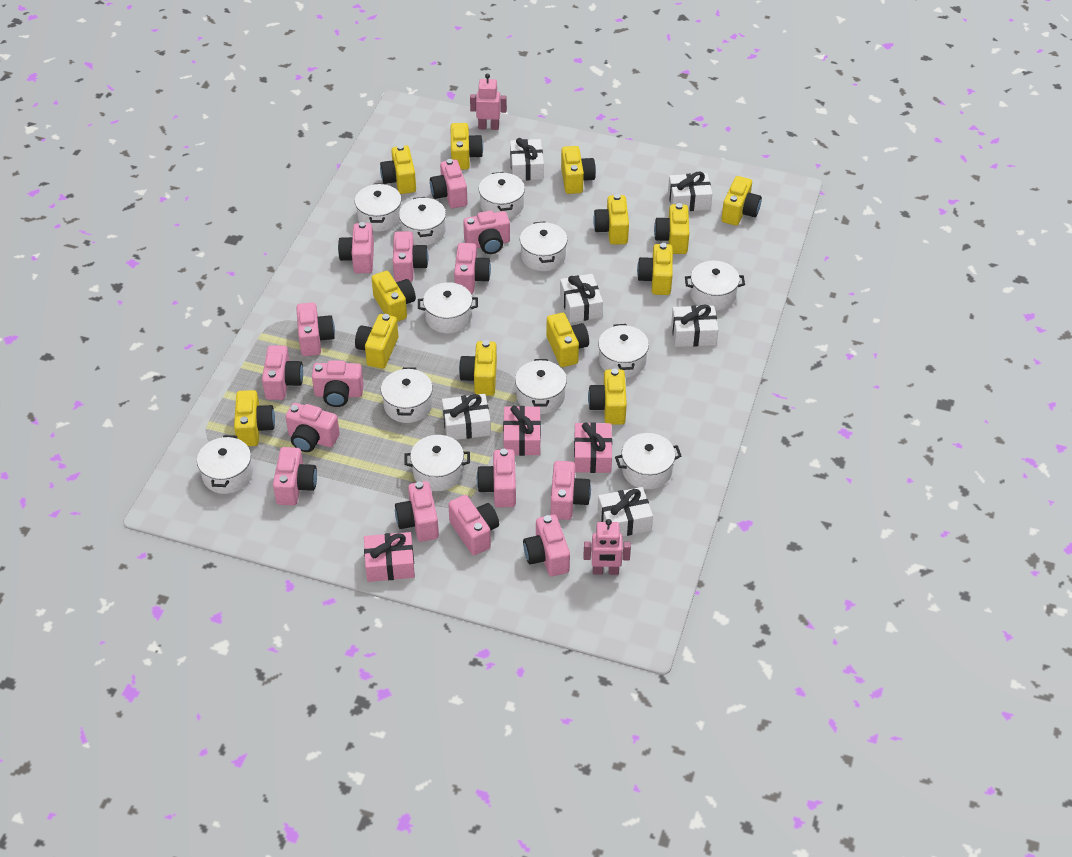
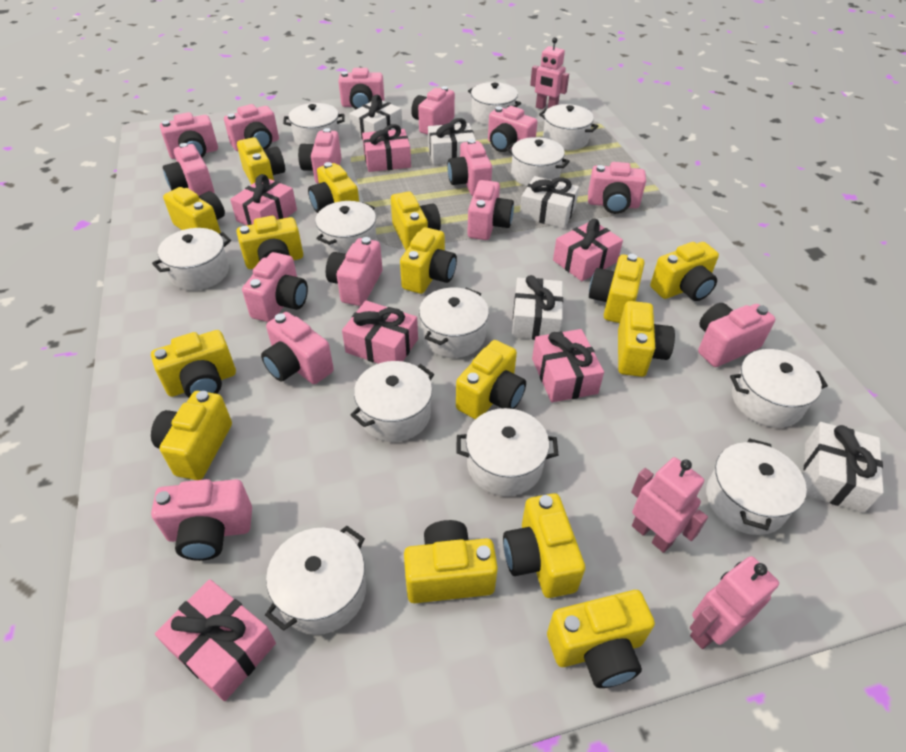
pink gift: [364,532,415,582] [503,406,541,456] [574,422,612,473] = 3 -> [155,579,276,701] [230,174,297,225] [342,300,418,364] [362,124,411,172] [532,329,604,402] [553,219,623,281] = 6
pink robot: [470,74,507,130] [584,519,631,575] = 2 -> [530,37,569,109] [631,457,708,553] [690,556,779,649] = 3
white gift: [442,394,491,440] [510,138,544,181] [560,274,603,323] [598,487,653,536] [668,172,712,211] [671,304,718,347] = 6 -> [349,95,403,139] [428,118,476,165] [512,275,563,340] [520,176,579,229] [804,422,884,513] = 5
yellow camera: [234,390,275,446] [355,314,398,368] [372,271,416,322] [380,145,416,194] [451,123,483,170] [459,340,497,396] [547,313,589,367] [561,146,596,194] [588,368,627,425] [593,194,629,245] [637,243,673,295] [654,203,689,254] [721,176,762,226] = 13 -> [151,330,236,398] [151,391,232,480] [163,187,225,234] [237,137,285,185] [237,216,303,269] [308,162,359,213] [391,191,441,250] [400,227,457,294] [404,520,498,603] [456,340,526,419] [503,493,585,598] [547,590,655,688] [589,254,645,323] [618,301,675,377] [650,242,719,301] = 15

